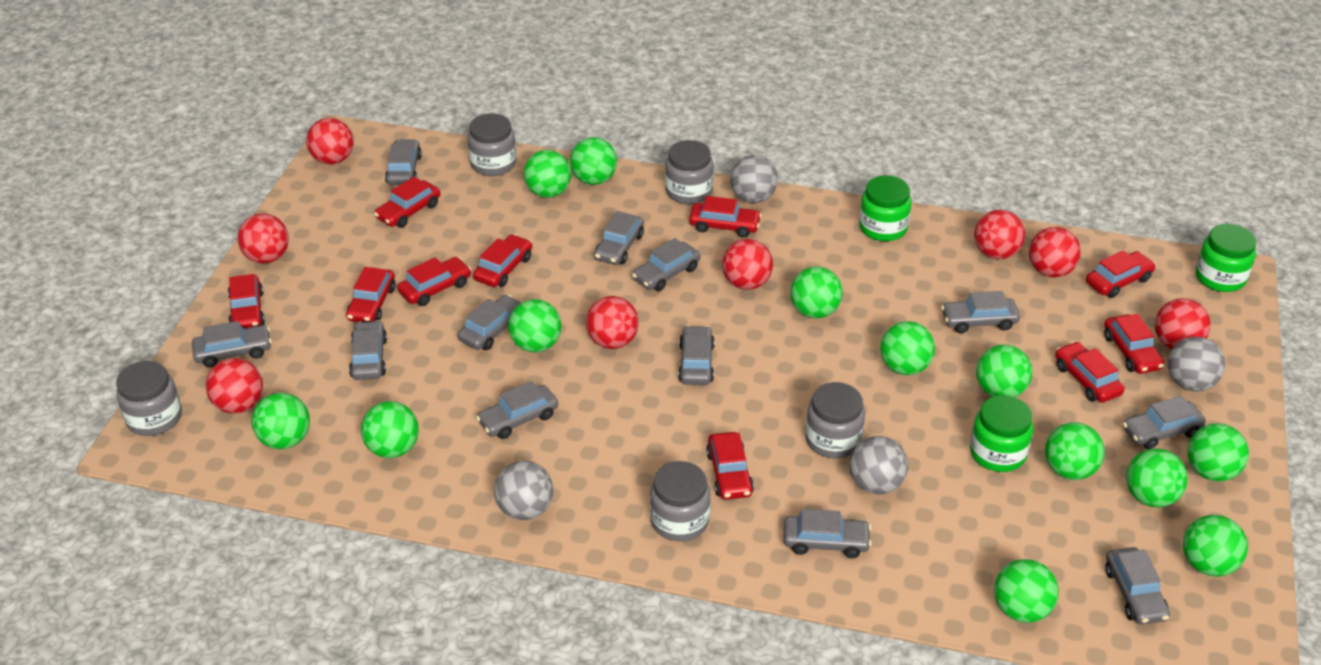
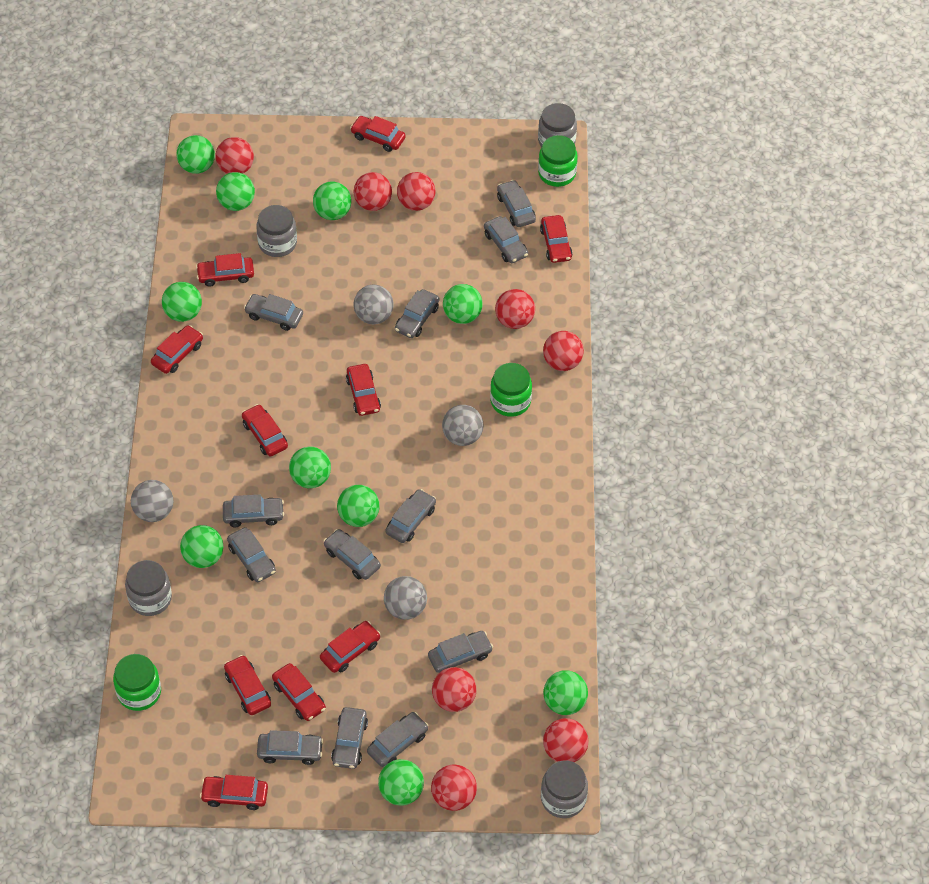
green ball: [252,393,310,449] [361,401,419,458] [508,299,562,352] [524,150,571,198] [570,137,617,185] [790,267,843,319] [880,321,935,375] [976,345,1032,397] [994,559,1059,623] [1045,422,1105,480] [1126,449,1188,507] [1183,515,1248,577] [1187,423,1249,481] = 13 -> [162,282,202,322] [177,135,215,174] [180,525,224,568] [216,172,255,211] [289,447,331,488] [313,181,351,220] [337,485,380,527] [378,759,424,806] [443,284,483,324] [543,670,588,715] = 10
grey jar: [116,361,182,436] [467,113,517,176] [650,461,711,541] [665,140,714,204] [805,382,865,458] = 5 -> [125,560,172,616] [256,205,297,257] [538,103,577,147] [541,760,588,818] = 4

